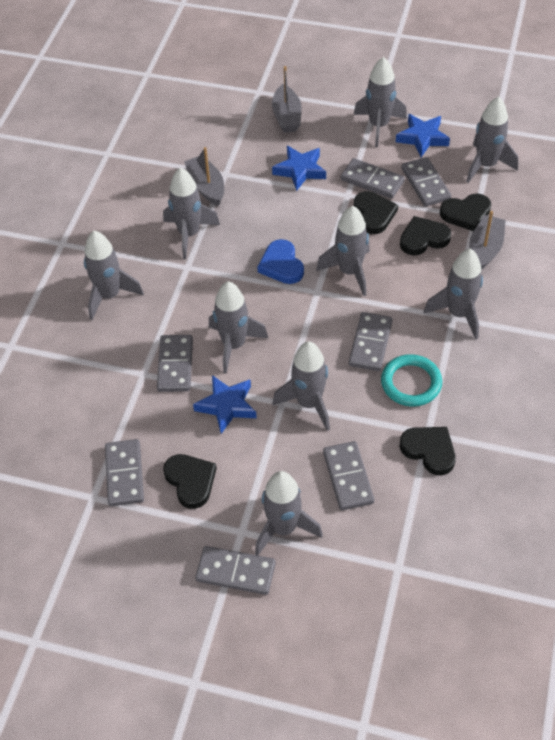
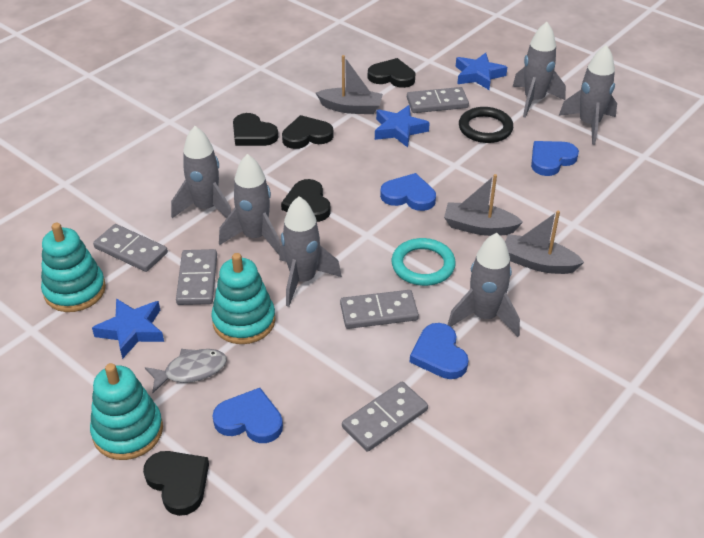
black ring: none = 0 -> [459,107,513,143] = 1
blue heart: [257,239,304,284] = 1 -> [212,388,283,443] [380,173,436,211] [410,323,469,379] [531,141,579,176] = 4
grey domino: [105,439,144,506] [157,335,193,392] [195,546,276,595] [323,441,374,510] [341,158,405,199] [349,312,392,371] [402,157,451,207] = 7 -> [93,224,168,272] [176,249,217,305] [340,290,419,329] [342,381,428,452] [407,87,469,113] = 5
grey fish: none = 0 -> [145,349,227,393] = 1
grey rocket: [84,231,144,320] [163,167,220,259] [209,281,268,374] [255,471,323,555] [272,341,330,431] [316,206,370,296] [354,57,407,147] [424,249,483,340] [466,96,518,183] = 9 -> [171,126,232,218] [219,154,280,255] [279,196,342,307] [448,233,520,337] [512,22,566,118] [559,45,617,145] = 6
turquoise stacking toy: none = 0 -> [41,223,106,312] [90,363,163,460] [211,253,276,344] = 3

